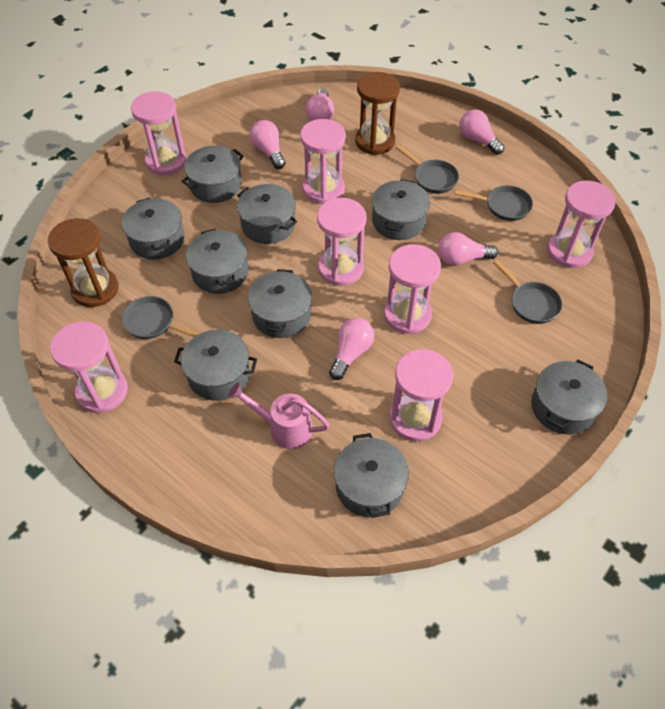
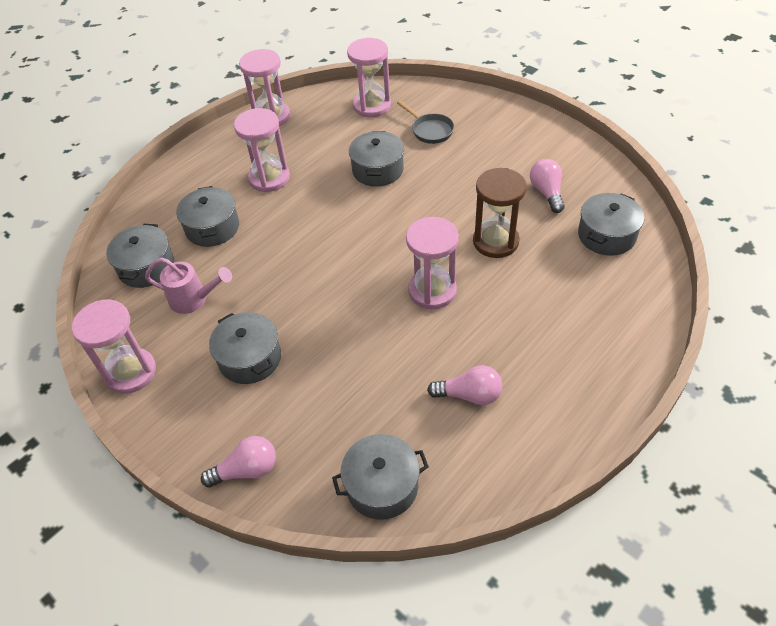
brown hourglass: [48,218,119,307] [355,72,400,155] = 2 -> [473,168,527,258] = 1
grey pan: [122,296,200,339] [396,145,459,194] [454,185,533,221] [493,260,562,324] = 4 -> [397,100,454,144] = 1
grey pot: [122,197,184,260] [174,330,257,401] [182,146,244,203] [186,229,249,294] [237,184,297,244] [248,269,312,338] [334,433,409,518] [372,179,430,240] [531,360,607,434] = 9 -> [106,224,174,288] [176,186,239,247] [209,312,281,384] [332,434,429,519] [349,131,404,187] [578,193,644,256] = 6
pink hourglass: [50,321,128,413] [131,91,187,175] [300,119,346,204] [317,198,367,286] [384,244,441,334] [390,349,453,441] [547,181,616,268] = 7 -> [72,300,156,394] [234,108,290,192] [239,49,290,126] [347,38,391,117] [406,217,459,309] = 5
pink light bulb: [250,120,286,169] [306,88,334,121] [329,318,374,380] [438,232,498,266] [459,109,504,155] = 5 -> [201,436,276,488] [427,365,502,405] [530,159,565,213] = 3

